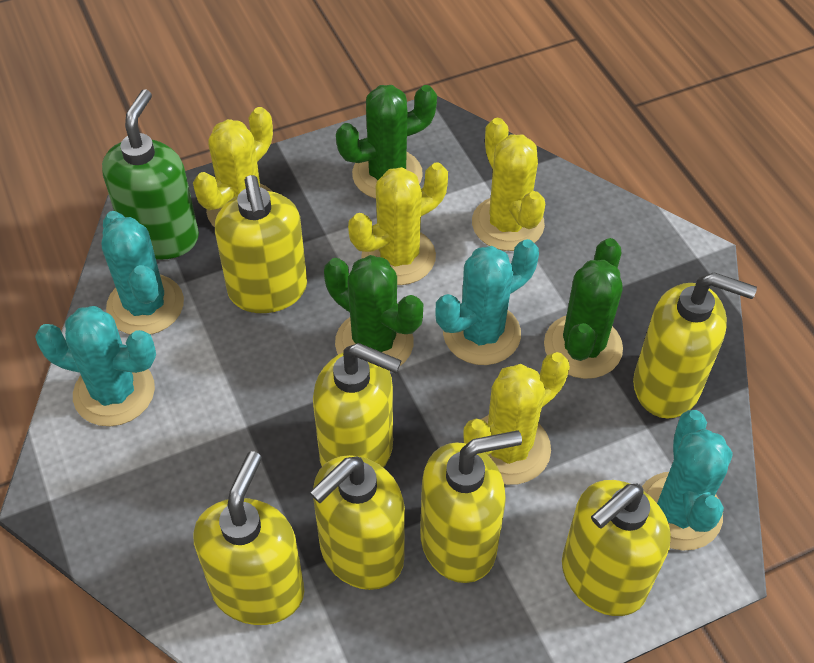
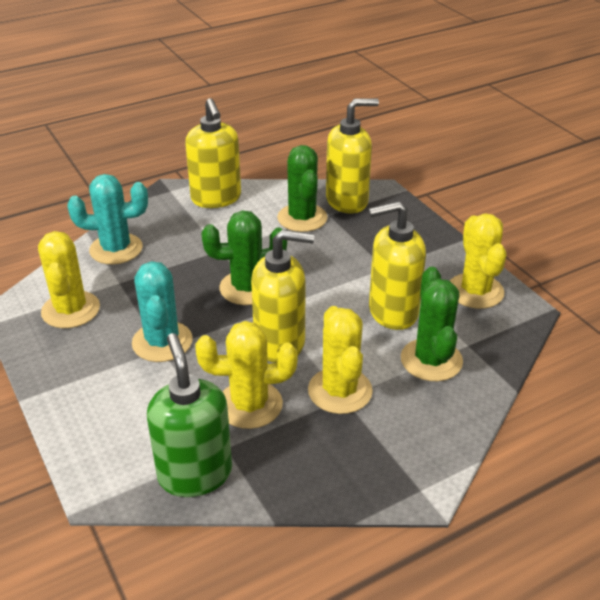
turquoise cactus: [35,306,156,426] [102,211,184,335] [436,239,539,365] [642,410,733,551] = 4 -> [67,174,148,264] [132,261,193,362] = 2
yellow soap dispenser: [193,451,304,625] [215,175,307,313] [310,455,405,590] [313,343,402,468] [420,431,522,583] [562,480,671,616] [633,272,757,419] = 7 -> [185,98,241,208] [251,230,314,363] [326,98,379,213] [369,201,426,330] = 4

